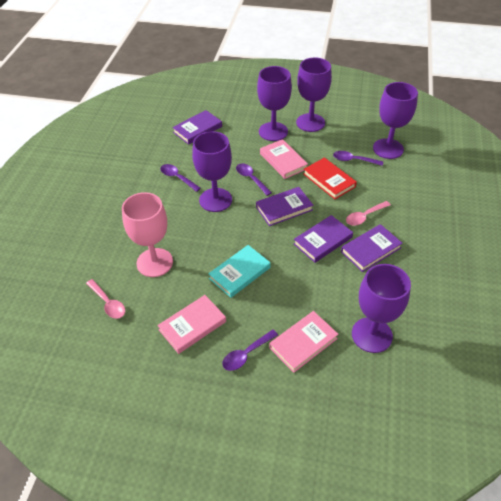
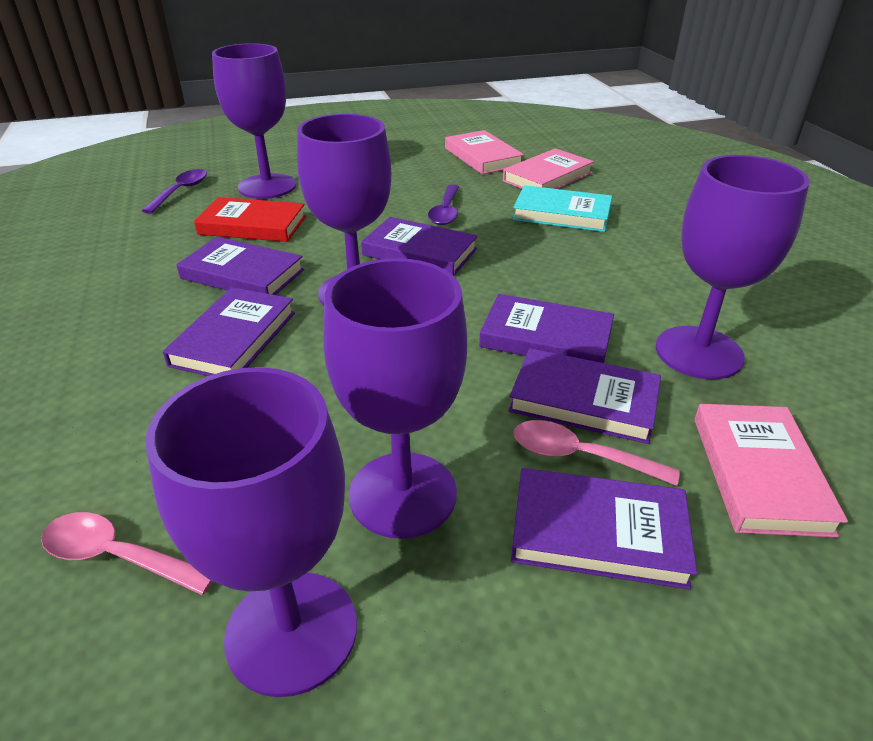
pink goblet: [122,192,173,277] = 1 -> none = 0
purple book: [172,110,222,145] [256,187,313,226] [294,215,353,263] [341,224,403,272] = 4 -> [163,287,295,376] [176,237,304,295] [361,217,478,276] [479,294,614,363] [508,348,661,444] [511,468,697,590] = 6
purple spoon: [160,164,201,192] [222,330,278,371] [236,163,272,196] [333,151,383,166] = 4 -> [142,169,207,214] [428,184,459,225] = 2

